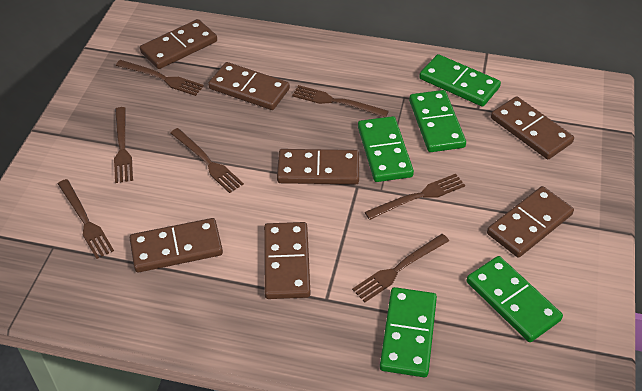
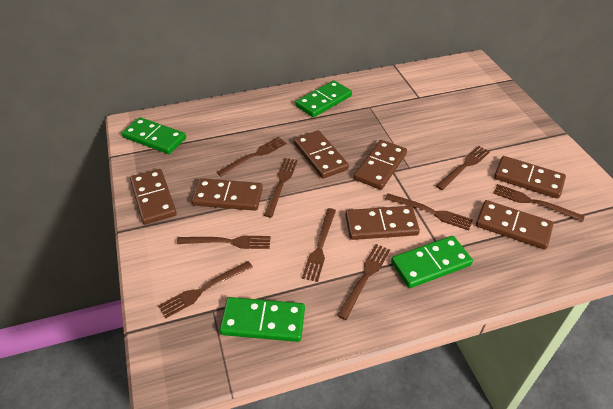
brown fork: [58,179,114,259] [114,107,133,183] [116,60,204,96] [170,128,244,193] [292,85,389,117] [352,234,449,302] [365,174,465,220] = 7 -> [158,261,253,319] [177,236,270,249] [217,137,287,177] [264,158,298,217] [302,208,336,282] [337,244,390,320] [385,194,473,230] [436,146,490,190] [493,184,585,222] = 9
green domino: [358,116,414,182] [380,287,437,377] [409,90,466,152] [419,54,501,107] [467,256,563,342] = 5 -> [122,117,186,154] [220,297,305,342] [295,80,352,117] [391,236,473,288] = 4

